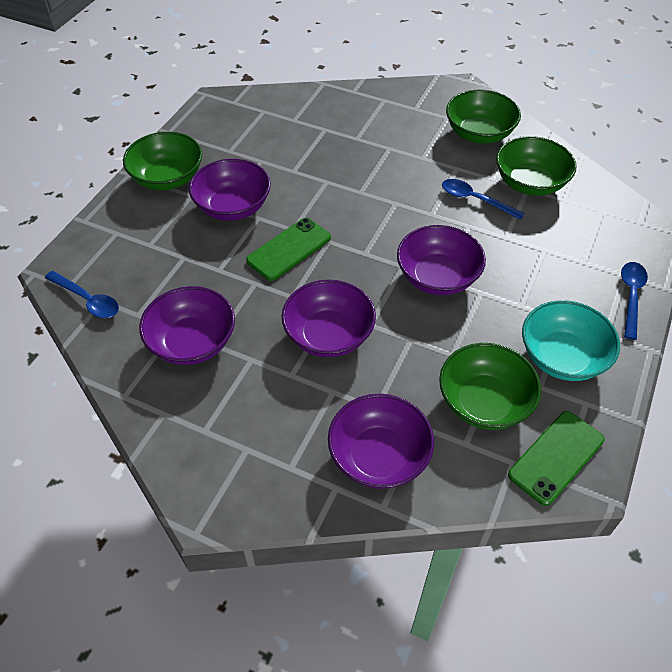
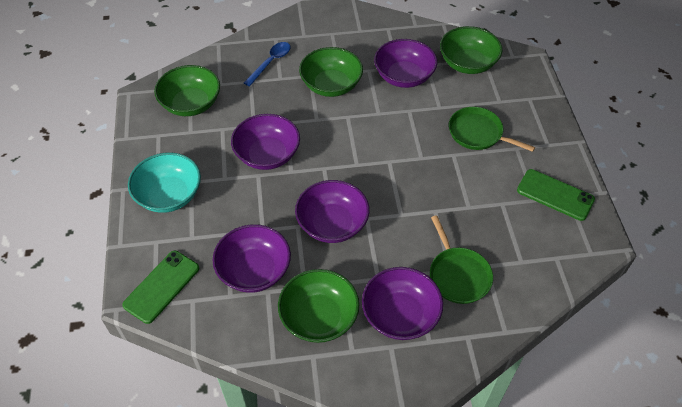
blue spoon: [45,271,119,318] [442,179,525,220] [621,262,648,340] = 3 -> [244,42,290,87] = 1
green pan: none = 0 -> [430,215,493,304] [449,107,535,152] = 2

